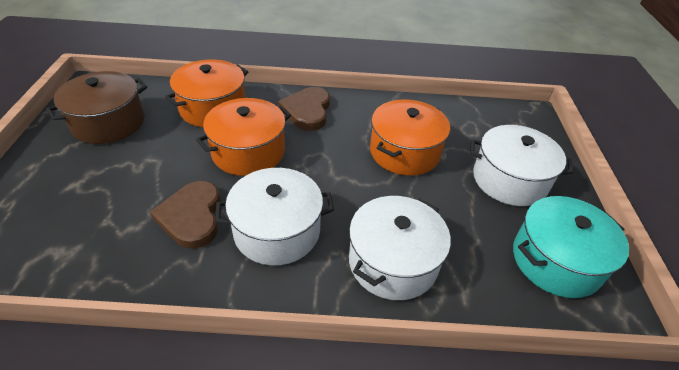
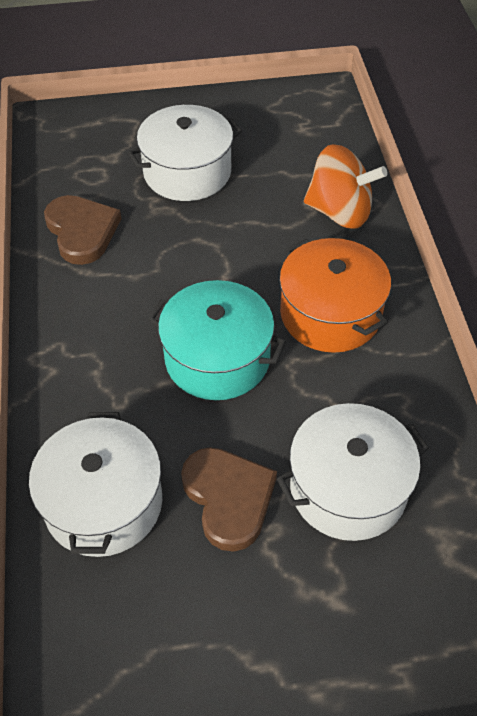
brown pot: [46,71,147,144] = 1 -> none = 0
orange pot: [165,59,248,127] [196,98,291,176] [370,100,450,175] = 3 -> [279,238,391,353] = 1
orange spinning top: none = 0 -> [304,144,388,228] = 1

